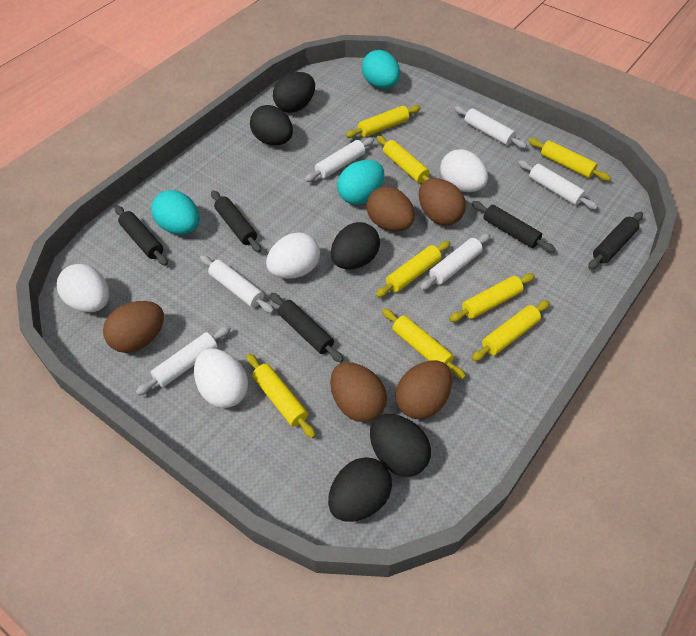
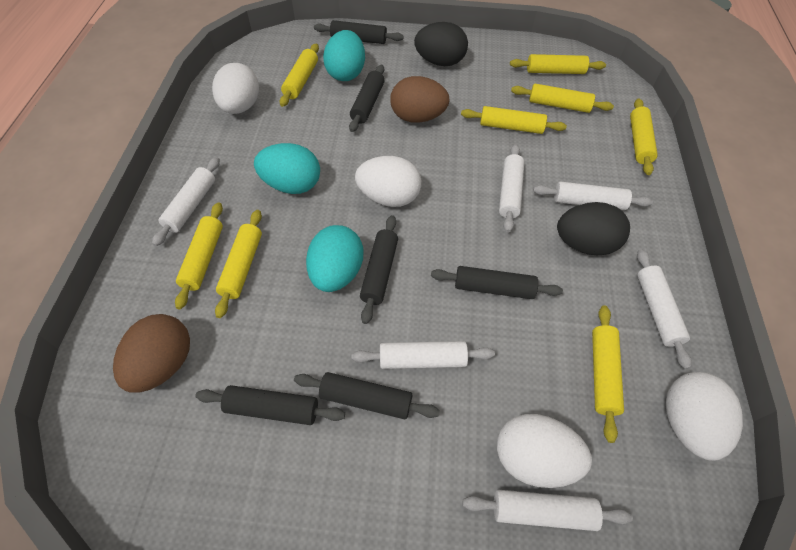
black egg: [250,105,293,145] [273,72,315,113] [328,457,392,522] [331,222,380,269] [370,414,431,477] = 5 -> [414,22,468,66] [557,202,630,255] = 2
black rolling pin: [115,206,168,266] [211,190,261,253] [270,293,344,363] [472,201,556,253] [588,212,643,270] = 5 -> [196,385,345,425] [294,372,440,419] [314,20,404,44] [349,65,385,132] [360,215,398,324] [431,266,563,299] = 6
brown egg: [103,301,164,353] [330,362,387,422] [366,186,415,231] [395,360,452,419] [419,178,466,226] = 5 -> [113,314,190,393] [390,76,450,123] = 2

